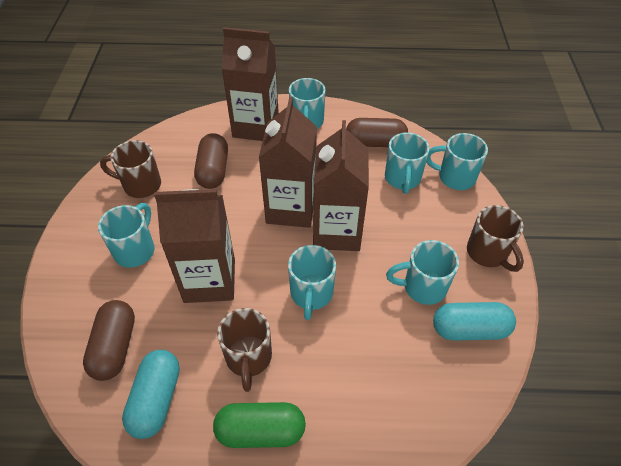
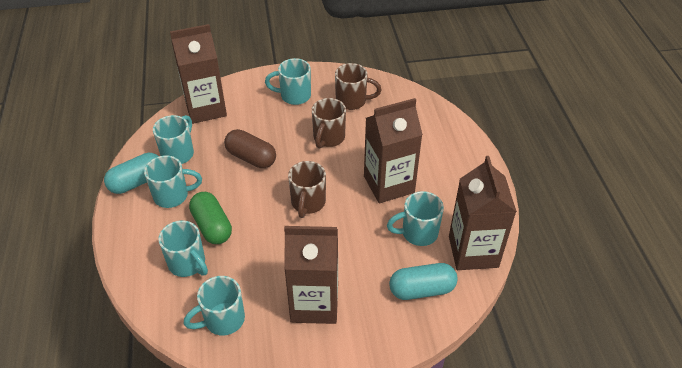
brown capsule: [83,300,135,381] [194,133,228,189] [346,118,408,147] = 3 -> [224,129,276,168] = 1

